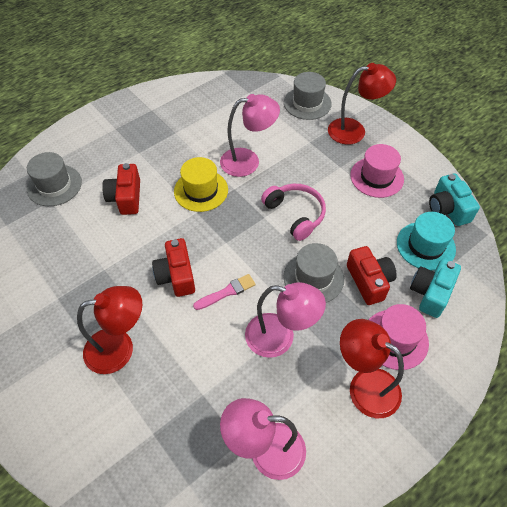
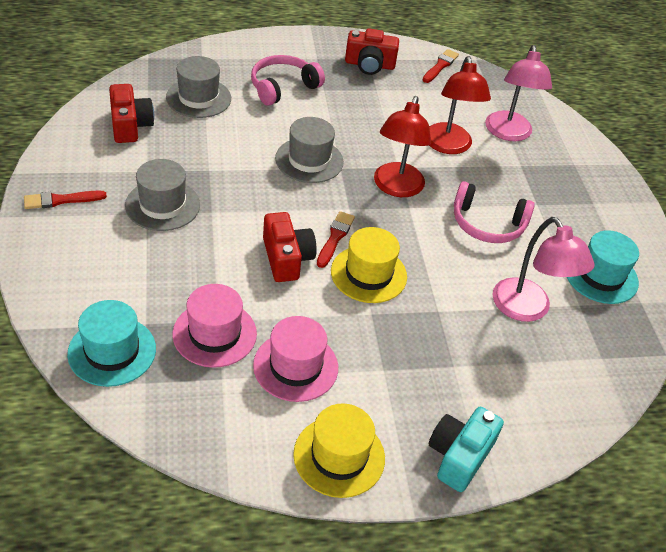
pink brush: [193,274,256,310] = 1 -> none = 0
pink headphones: [261,184,326,241] = 1 -> [251,55,325,106] [454,181,535,243] = 2
pink lamp: [220,94,280,177] [220,398,306,480] [245,282,326,358] = 3 -> [485,45,552,141] [492,217,595,322] = 2
red brush: none = 0 -> [24,190,107,209] [317,211,355,268] [423,49,459,83] = 3
red lamp: [77,286,142,374] [328,63,396,145] [340,319,404,418] = 3 -> [374,96,431,197] [429,56,491,154] = 2
turquoise camera: [410,258,461,318] [429,173,480,226] = 2 -> [429,407,504,492] = 1
turquoise hat: [397,212,456,271] = 1 -> [67,300,156,387] [567,230,639,304] = 2
yellow hat: [174,157,228,212] = 1 -> [293,403,385,498] [331,227,407,303] = 2

